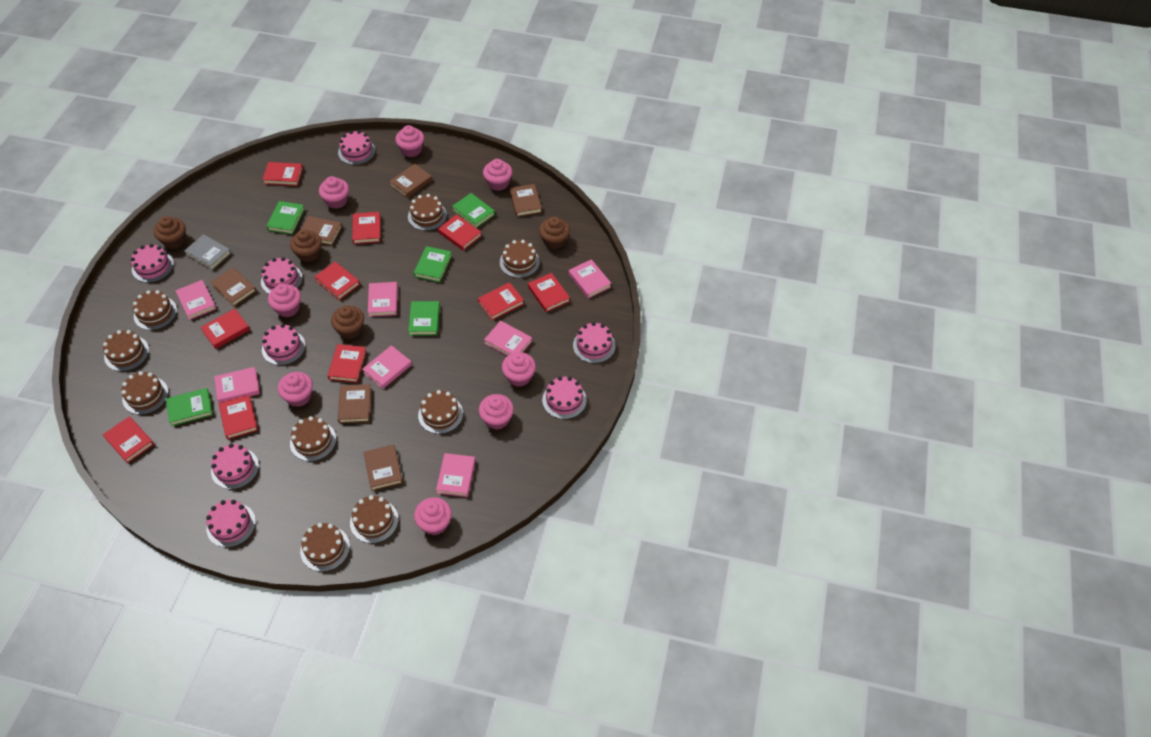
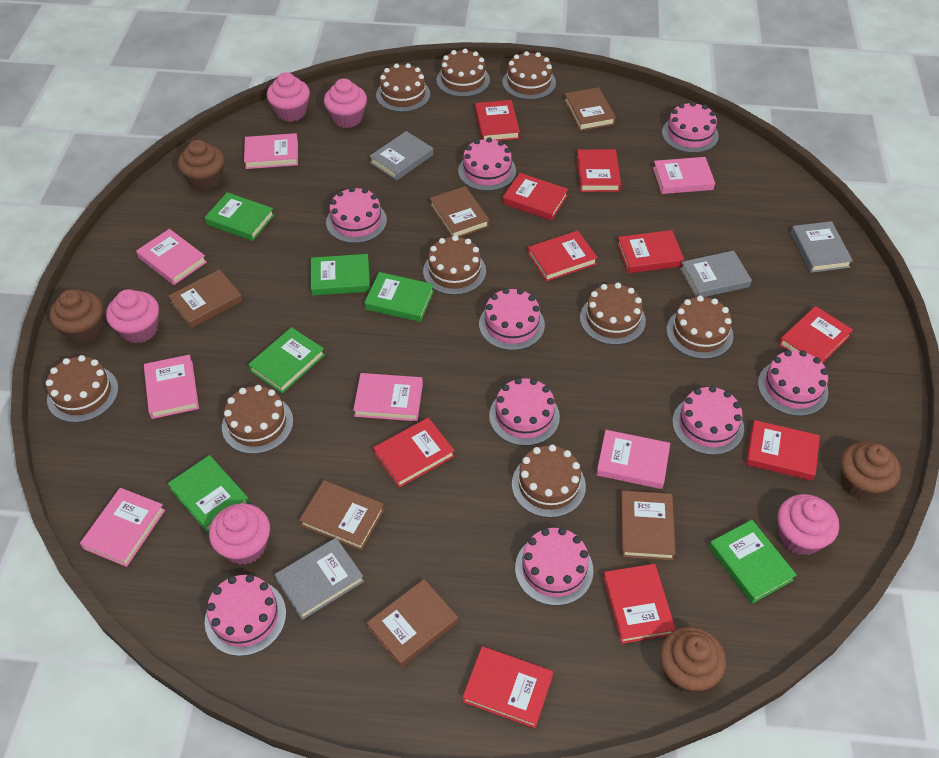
green book: [166,388,213,426] [266,201,305,235] [408,301,440,336] [414,246,452,283] [452,193,495,228] = 5 -> [168,455,249,533] [204,192,274,241] [248,327,325,393] [311,254,370,296] [364,272,434,322] [709,520,797,604] = 6
grey book: [184,234,231,270] = 1 -> [275,538,364,620] [369,131,433,180] [680,250,752,297] [791,221,853,273] = 4
pink cake: [131,244,174,283] [206,500,256,547] [211,443,259,489] [261,257,303,294] [262,324,305,365] [338,131,376,165] [542,376,587,419] [573,322,616,363] = 8 -> [205,574,286,656] [326,187,387,243] [458,137,516,191] [479,288,545,350] [489,378,560,446] [515,528,594,606] [662,102,719,153] [672,386,744,455] [758,350,828,416] = 9
pink cupcake: [268,284,301,317] [278,372,313,407] [319,176,349,209] [395,125,424,157] [414,497,452,535] [479,394,514,430] [483,159,512,191] [502,352,536,387] = 8 -> [106,289,159,344] [209,503,270,565] [267,72,310,122] [324,78,367,128] [778,494,839,555] = 5

